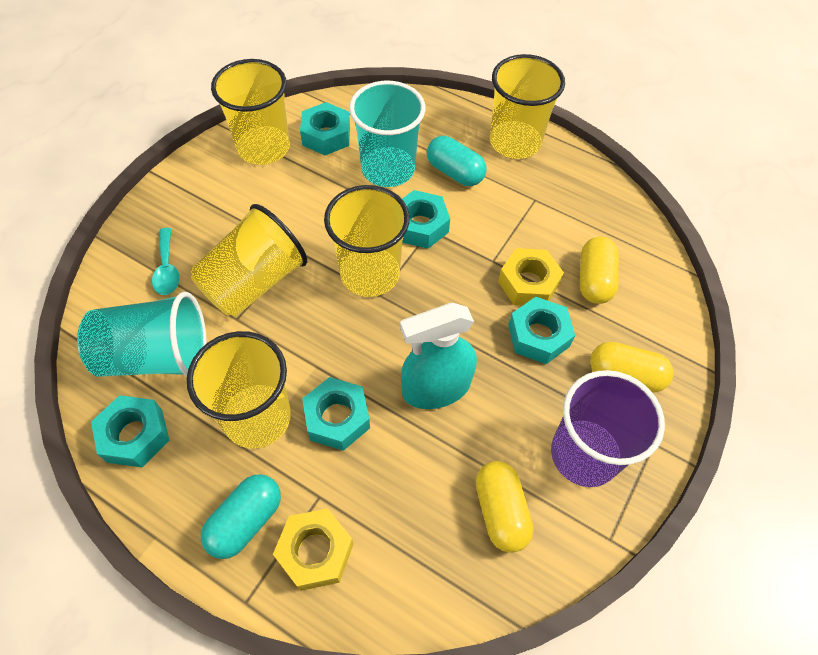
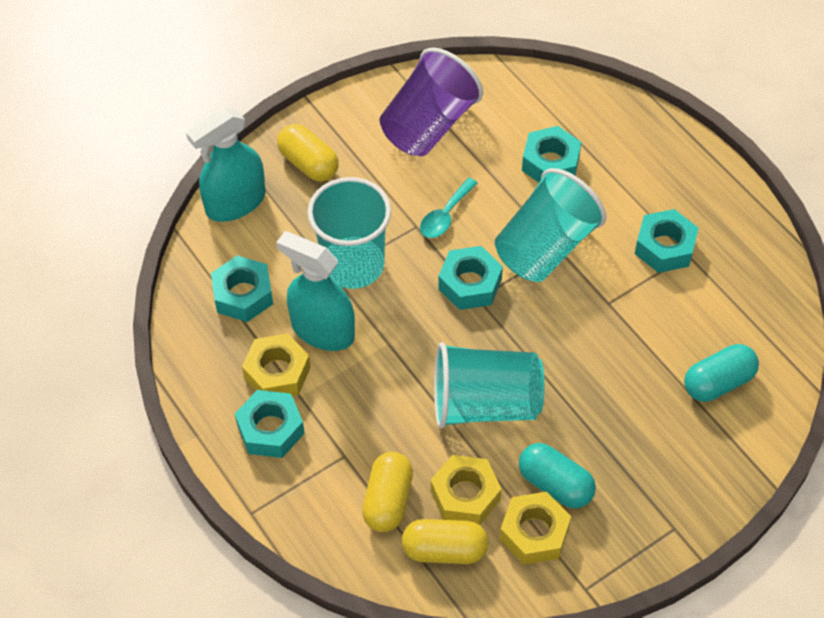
turquoise cup: [77,292,207,377] [349,81,425,187] = 2 -> [307,177,391,289] [434,342,545,429] [495,168,606,282] = 3
turquoise spray bottle: [400,302,477,409] = 1 -> [186,108,266,222] [276,231,355,351] = 2
yellow cup: [187,331,291,448] [190,204,307,317] [211,59,290,165] [324,185,410,297] [490,54,565,159] = 5 -> none = 0
yellow nut: [273,508,354,591] [498,248,564,306] = 2 -> [242,333,311,396] [431,455,501,525] [500,491,571,565] = 3

